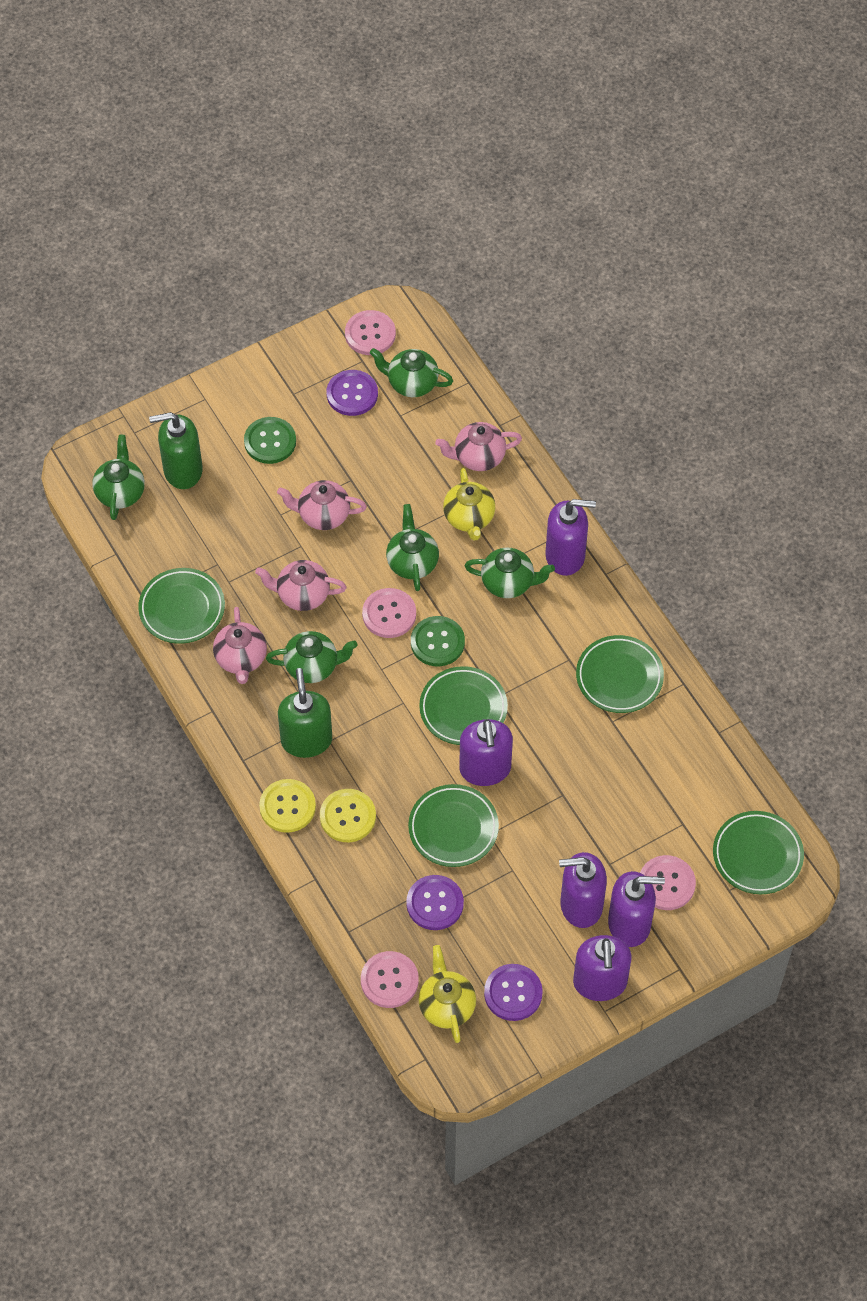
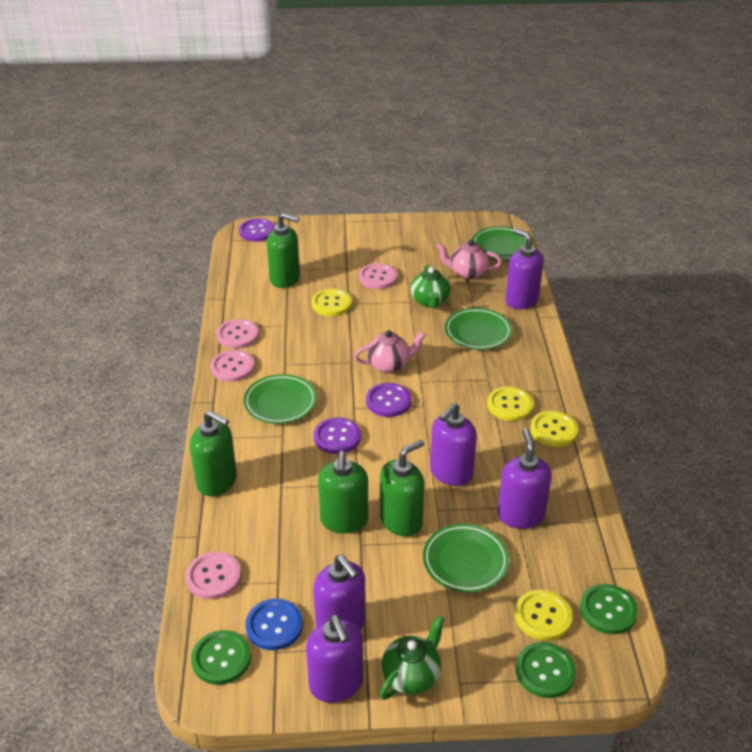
blue button: none = 0 -> [245,599,303,650] = 1
green button: [244,417,296,464] [411,616,465,666] = 2 -> [191,630,251,685] [516,642,576,698] [580,584,638,634] = 3
green plate: [138,568,225,644] [408,784,499,867] [419,666,508,745] [576,635,664,713] [713,811,804,894] = 5 -> [244,374,317,424] [423,524,509,593] [445,308,512,350] [472,226,532,260] = 4
green soap dispenser: [149,412,203,489] [278,668,332,758] = 2 -> [190,410,237,496] [267,213,300,288] [318,451,368,533] [380,440,425,537] = 4
green teapot: [93,435,145,520] [266,631,358,683] [370,348,453,397] [386,504,439,591] [465,548,555,598] = 5 -> [380,615,445,700] [411,265,451,309] = 2
pink teapot: [213,607,267,684] [255,560,347,611] [277,480,367,530] [435,422,522,471] = 4 -> [354,330,426,373] [437,240,502,279] = 2
yellow button: [259,779,316,833] [320,789,376,842] = 2 -> [312,288,352,316] [487,386,534,421] [515,590,572,641] [530,411,578,447] = 4
yellow teapot: [419,945,476,1043] [443,468,495,541] = 2 -> none = 0

